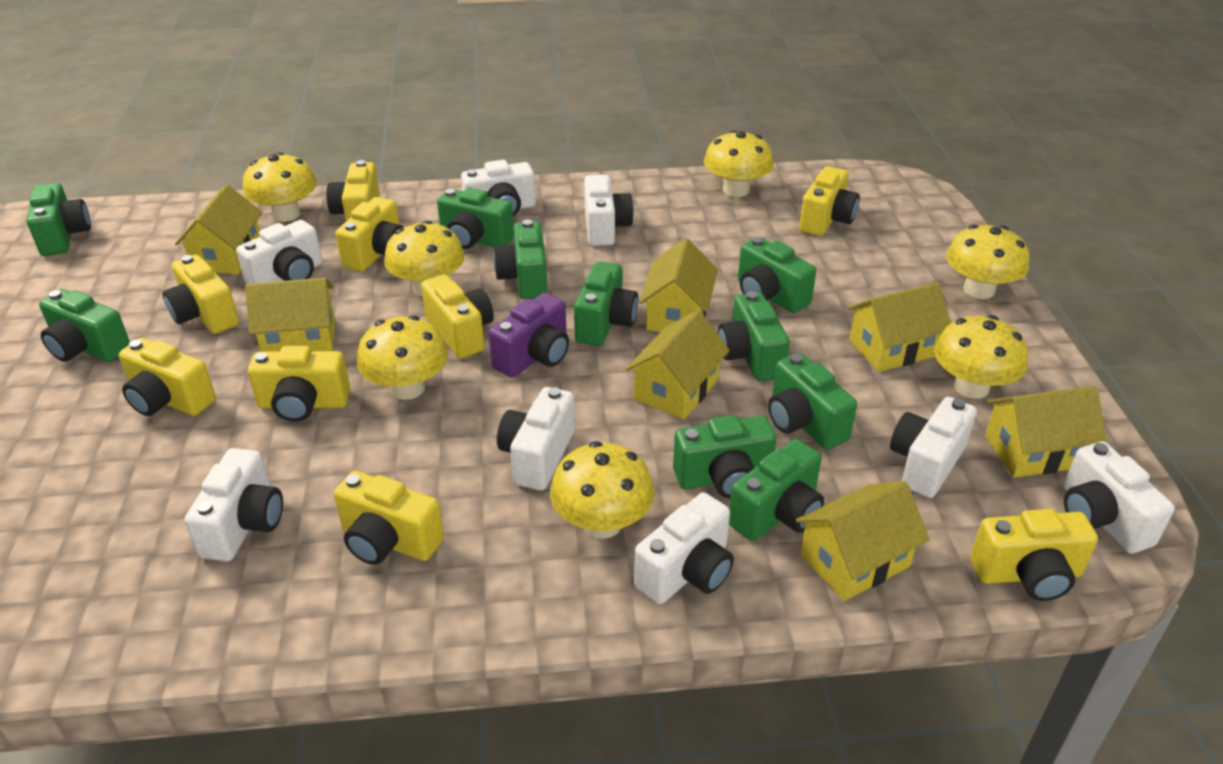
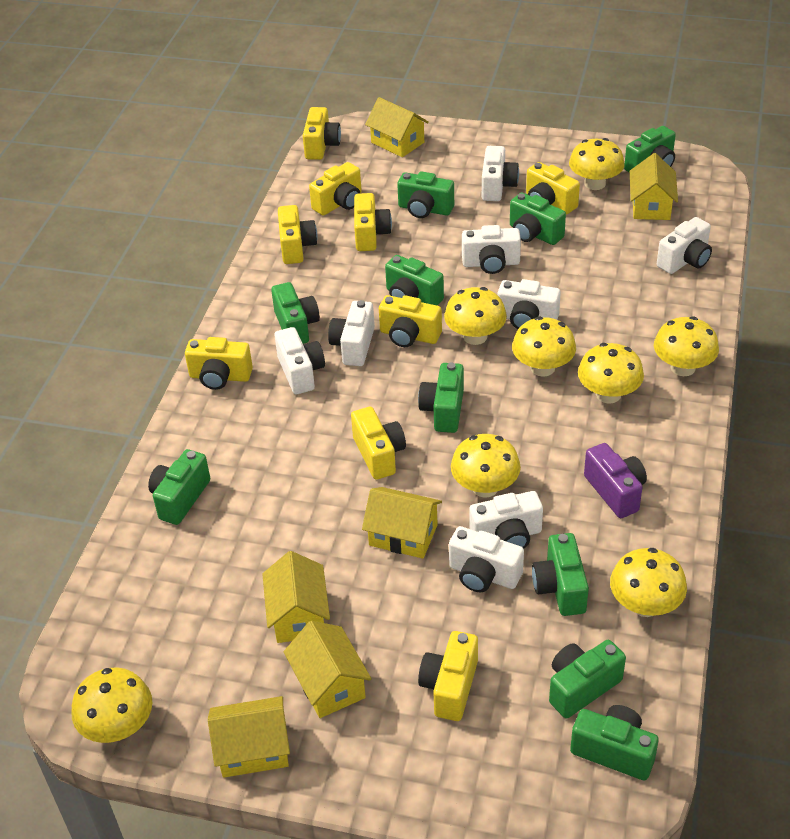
yellow house: [175,184,263,274] [245,277,335,352] [626,310,730,419] [639,238,718,332] [796,481,930,601] [847,282,951,372] [985,386,1107,478] = 7 -> [208,696,290,778] [262,551,330,643] [284,621,372,718] [362,487,442,559] [365,97,429,157] [630,153,678,220] = 6
yellow mushroom: [243,152,317,222] [357,315,448,400] [384,220,465,296] [550,441,655,539] [704,130,774,197] [934,315,1028,399] [946,225,1029,299] = 7 -> [71,668,152,743] [444,287,507,345] [451,434,521,498] [512,317,576,377] [569,138,624,190] [578,343,644,404] [610,548,687,617] [654,316,719,376] = 8

